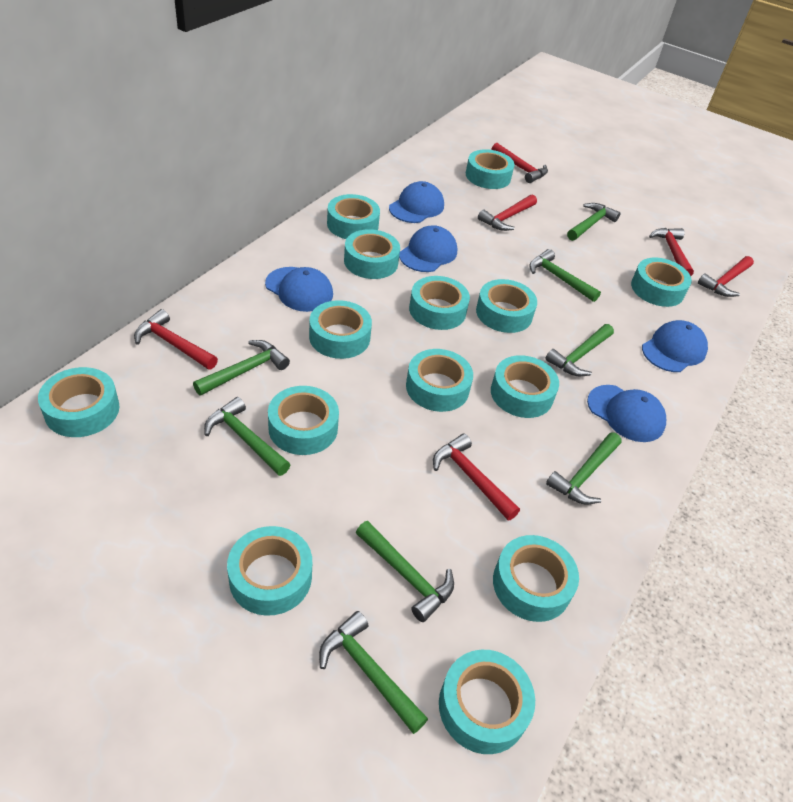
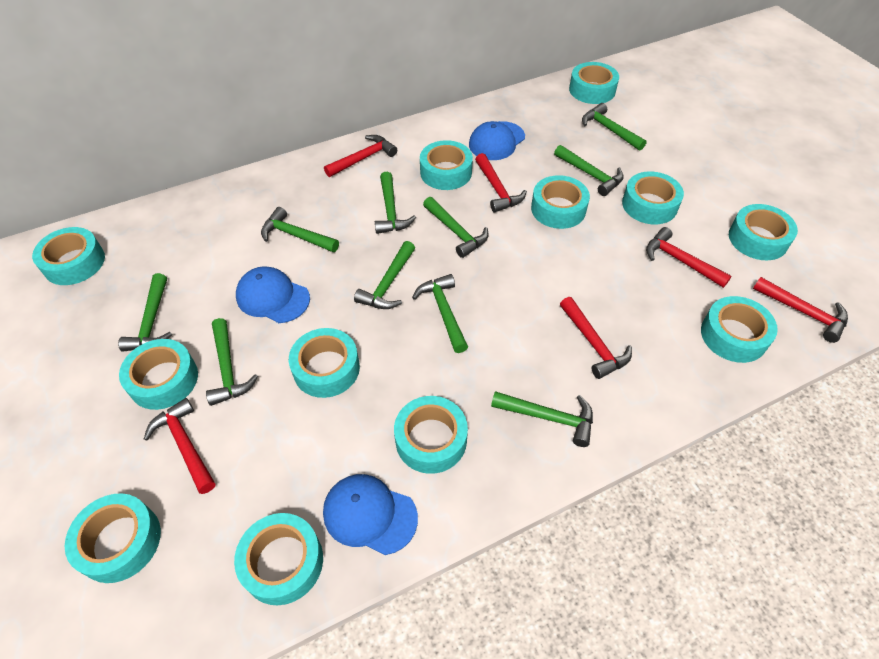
blue cap: [265,267,333,312] [389,181,444,223] [399,225,457,272] [587,385,666,442] [642,320,708,372] = 5 -> [236,266,310,323] [323,474,418,555] [469,121,525,160] = 3
green hammer: [193,340,290,396] [204,397,290,476] [319,611,428,734] [356,521,454,622] [529,249,601,302] [545,324,614,376] [546,432,622,505] [567,203,621,241] = 8 -> [118,273,172,352] [206,318,258,406] [261,207,339,252] [354,241,415,309] [375,172,416,234] [412,274,468,353] [423,197,488,258] [491,391,593,447] [554,145,624,196] [582,103,647,151] = 10
turquoise tape: [38,367,119,437] [227,526,312,616] [268,386,339,455] [309,300,372,359] [327,194,380,239] [344,229,400,279] [406,349,473,412] [409,276,470,330] [439,650,535,754] [466,149,514,189] [476,279,537,333] [491,355,559,418] [493,535,579,622] [631,257,692,307] = 14 -> [32,227,105,285] [65,493,161,583] [119,339,198,410] [234,513,323,605] [289,328,360,398] [394,396,468,474] [420,140,473,190] [531,175,590,229] [569,62,619,104] [622,171,684,224] [701,296,778,363] [729,204,798,260] = 12

